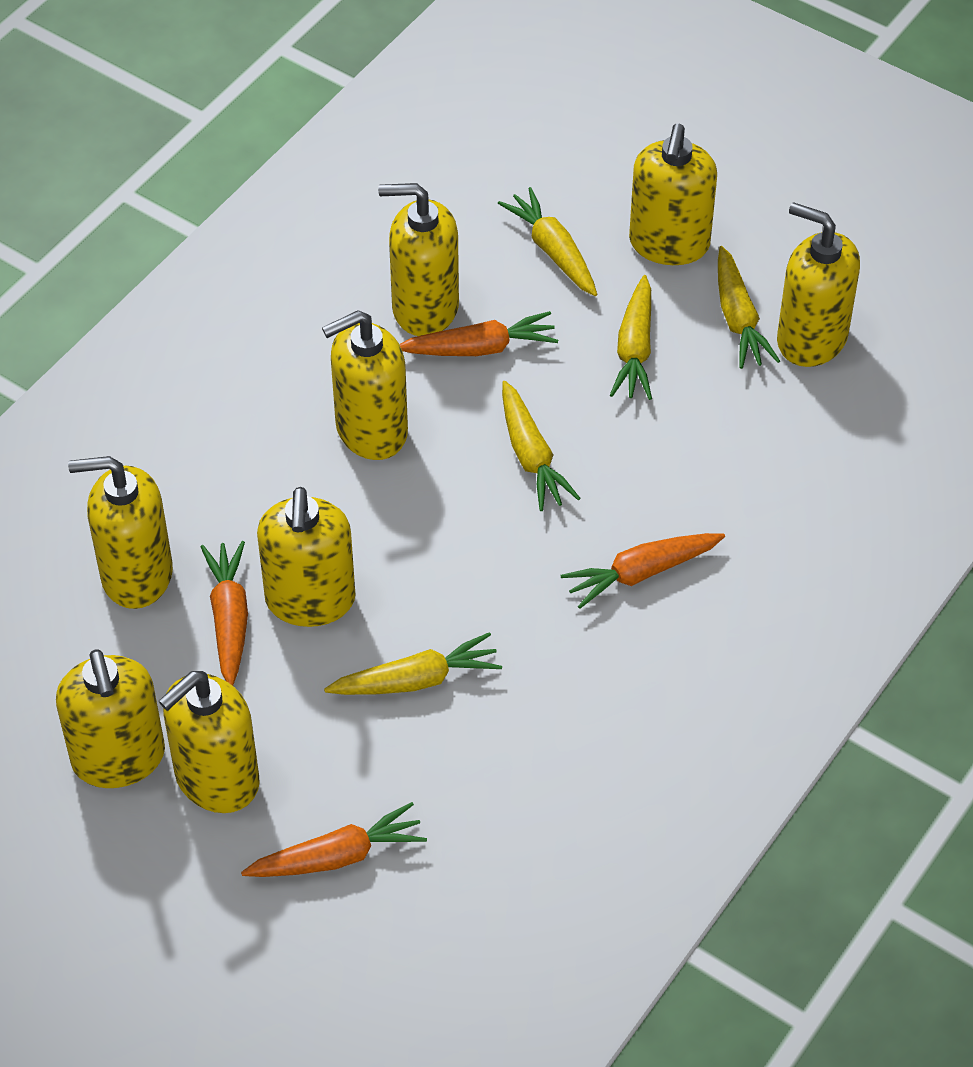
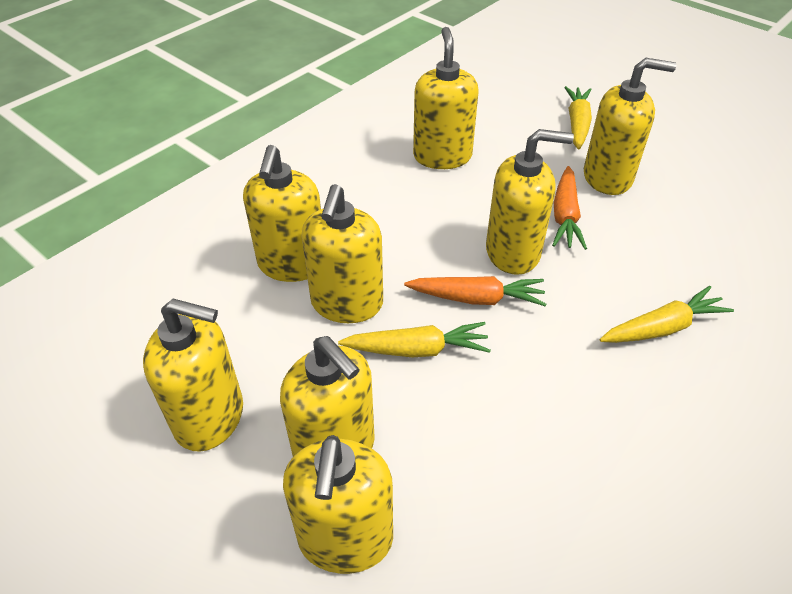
orange carrot: [200,541,248,686] [241,802,427,877] [400,311,558,356] [561,533,725,609] = 4 -> [404,276,546,306] [552,166,587,250] = 2
yellow carrot: [324,632,502,695] [498,187,597,296] [502,381,581,511] [610,275,652,400] [718,246,780,369] = 5 -> [338,322,491,358] [564,86,592,150] [599,286,734,343] = 3

